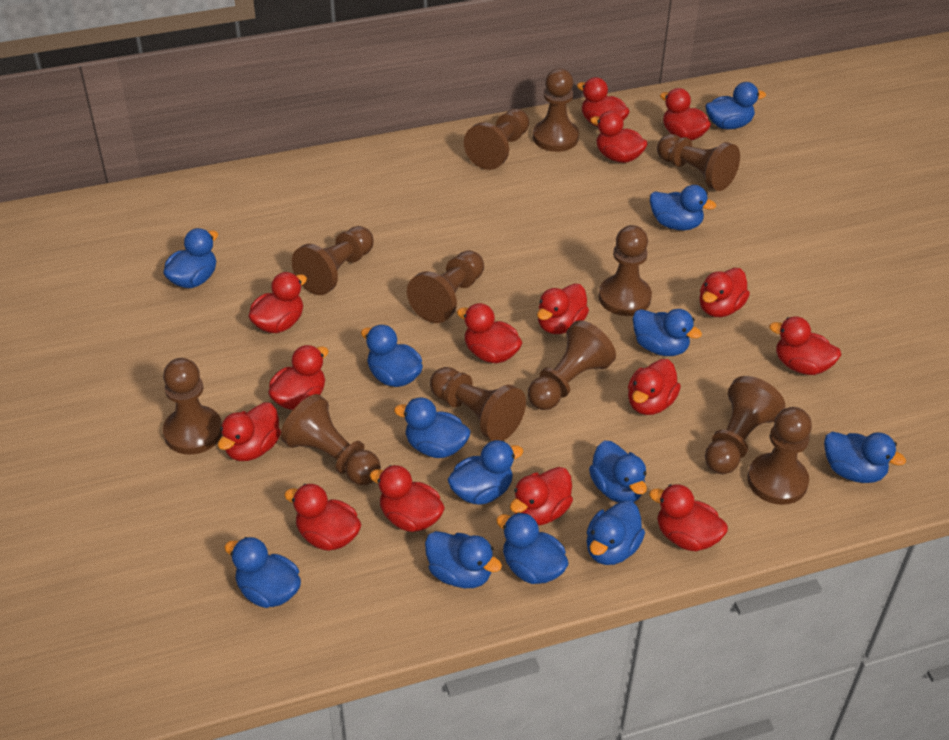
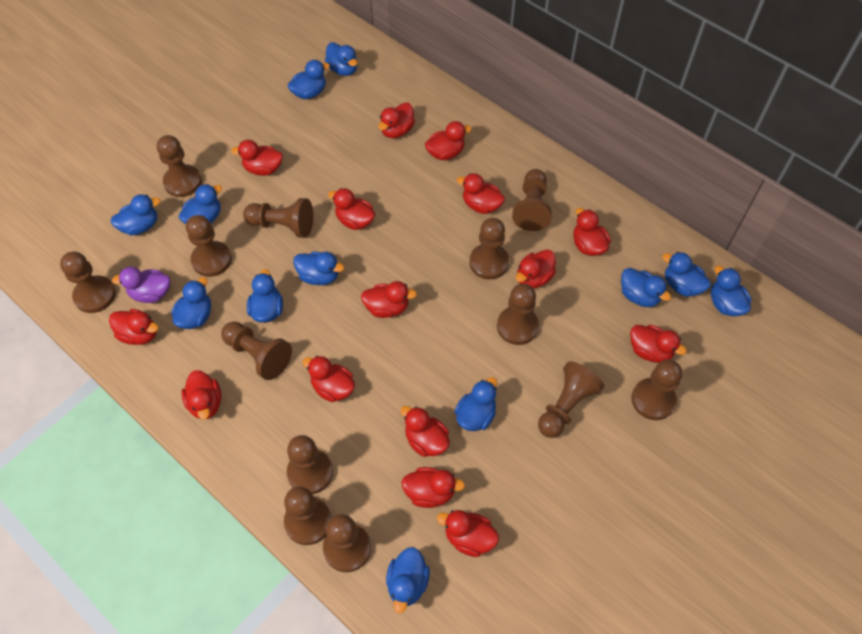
blue duck: [163,228,218,288] [224,537,301,608] [361,325,423,387] [394,397,470,458] [425,531,502,588] [447,440,523,505] [496,512,569,584] [586,501,645,565] [589,441,647,503] [633,309,702,356] [650,185,716,230] [705,82,766,129] [824,432,906,483] = 13 -> [111,194,160,235] [171,278,211,329] [179,184,222,224] [247,269,283,323] [287,60,330,99] [293,252,344,285] [325,42,358,76] [386,547,430,613] [454,377,497,431] [621,268,671,307] [662,252,711,297] [711,265,751,316] = 12
brown pawn: [163,358,222,455] [280,394,381,485] [292,226,374,295] [407,250,484,323] [430,367,526,441] [464,109,529,170] [528,320,616,410] [533,68,579,152] [599,225,652,316] [657,134,740,191] [705,376,785,474] [747,407,812,505] = 12 -> [60,252,116,313] [157,135,202,197] [186,215,232,277] [221,322,292,380] [243,198,313,238] [284,487,331,545] [287,435,333,494] [323,514,371,572] [469,218,509,280] [497,284,539,345] [512,169,552,231] [538,361,604,438] [631,360,682,420] = 13
purple duck: none = 0 -> [112,267,170,303] = 1

